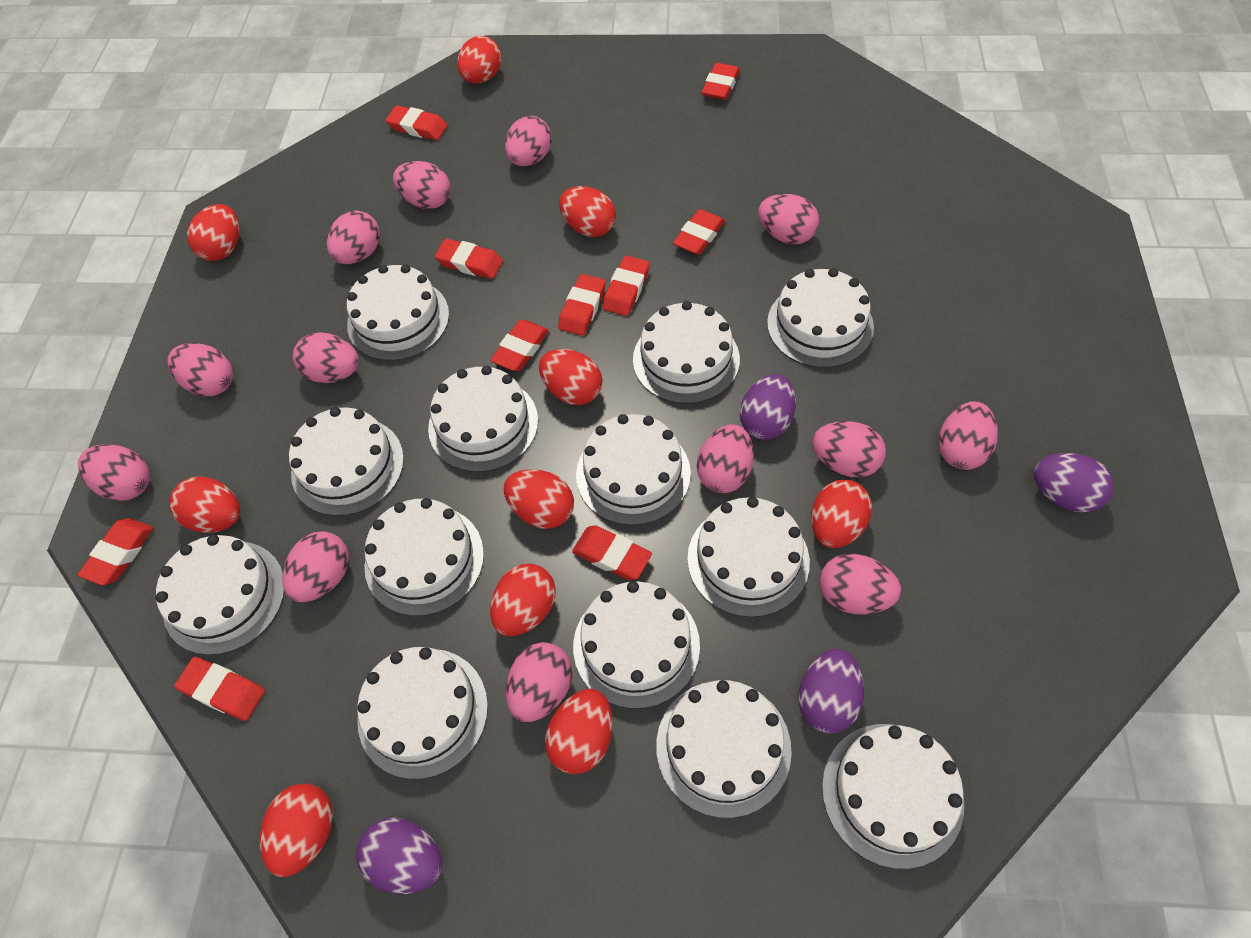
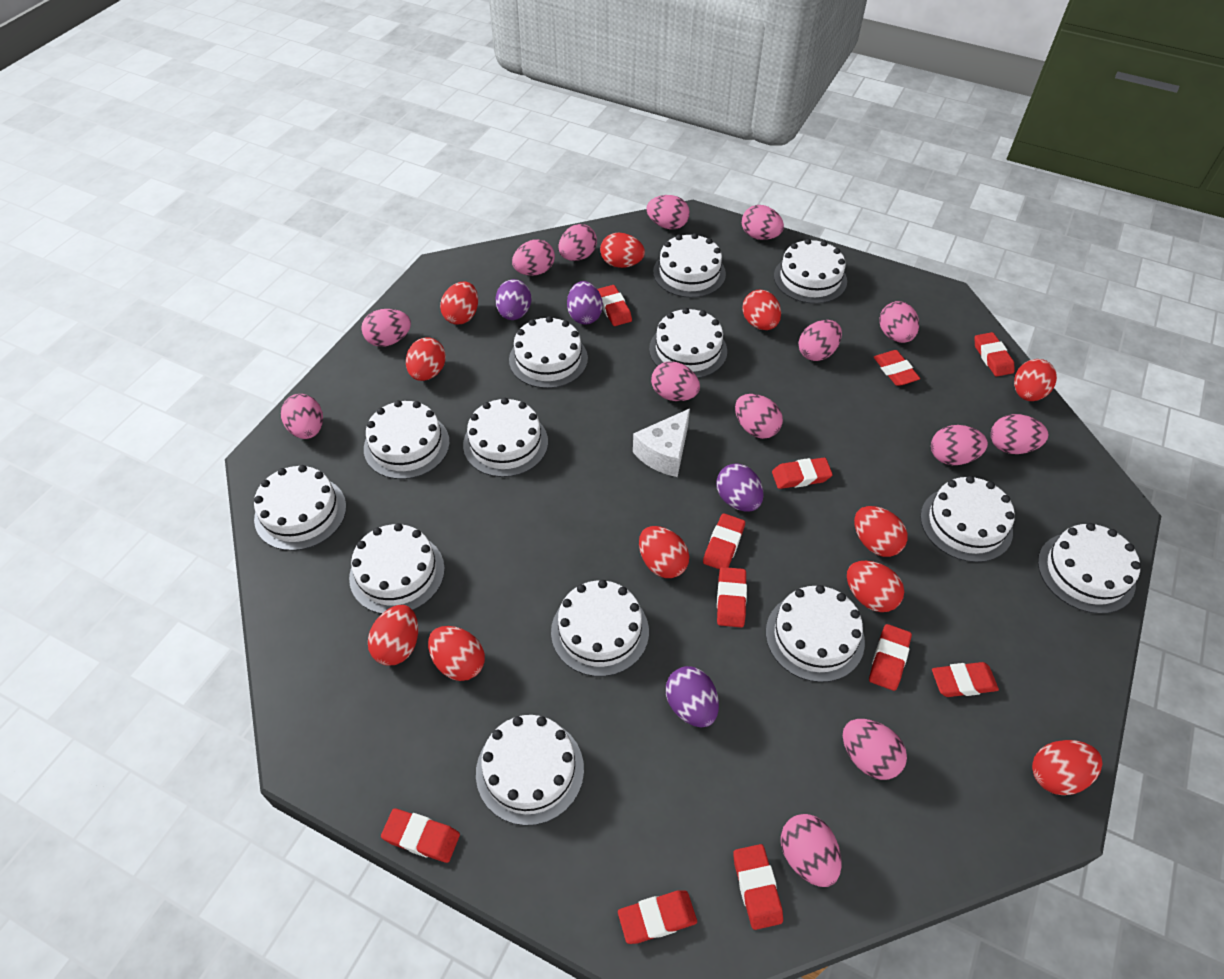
pink egg: [78,444,150,501] [168,343,233,397] [282,531,349,602] [293,332,359,383] [327,210,380,264] [393,161,450,209] [505,116,552,166] [506,642,572,722] [697,424,754,493] [758,194,819,245] [812,421,886,478] [820,554,901,615] [938,401,998,470] = 13 -> [281,394,323,439] [361,309,411,347] [512,239,555,276] [559,224,597,261] [646,195,690,229] [651,361,700,401] [735,394,783,439] [742,205,784,240] [781,814,842,887] [799,320,842,361] [843,719,907,780] [879,301,919,343] [931,425,988,465] [991,414,1048,454] = 14
red egg: [169,477,240,533] [187,204,240,261] [260,783,333,877] [457,36,501,83] [490,564,556,636] [504,469,574,529] [539,349,602,405] [545,689,613,774] [559,186,616,237] [811,480,872,548] = 10 -> [368,605,418,666] [406,337,446,381] [428,626,485,681] [440,282,478,324] [600,232,645,268] [639,526,689,578] [742,290,781,330] [847,561,904,612] [854,506,908,557] [1014,359,1057,401] [1032,740,1102,795] = 11
red eraser: [78,518,153,585] [174,657,265,721] [386,106,448,140] [435,239,503,279] [490,320,549,371] [558,274,606,336] [572,525,652,580] [602,255,650,316] [673,209,725,255] [701,63,740,100] = 10 -> [381,808,460,863] [598,285,632,326] [618,890,697,944] [703,513,745,570] [717,567,747,628] [733,844,783,930] [772,458,833,489] [869,624,912,691] [874,350,920,386] [932,662,999,697] [974,332,1015,377] = 11
white cheese: none = 0 -> [633,408,690,477] = 1

